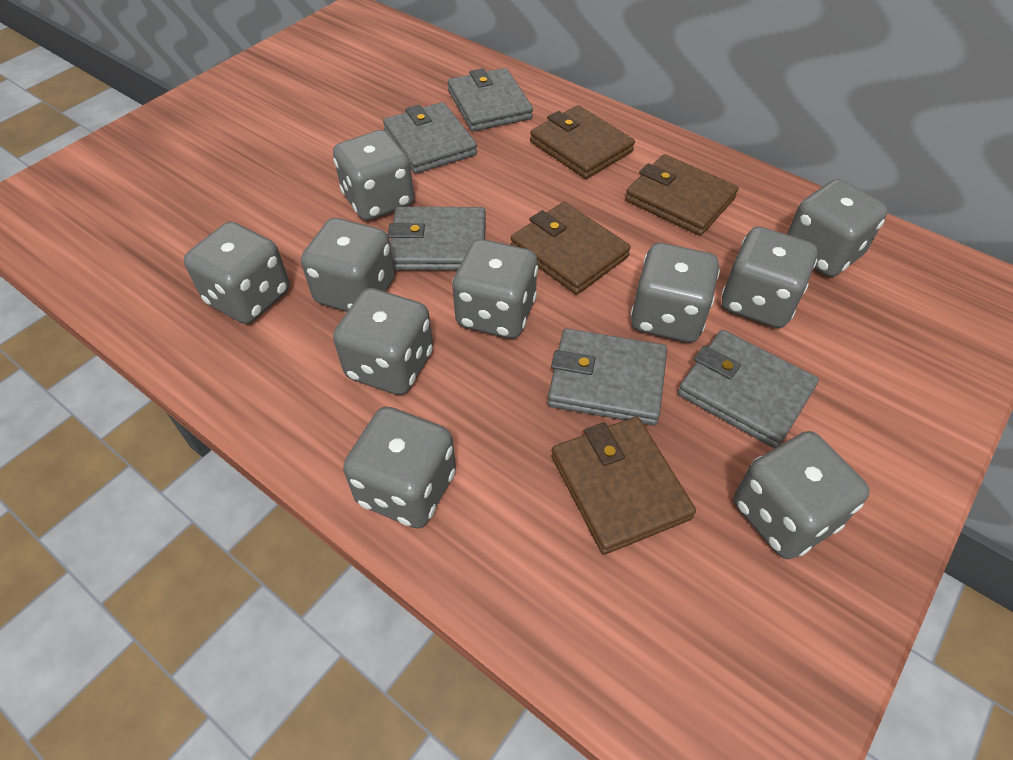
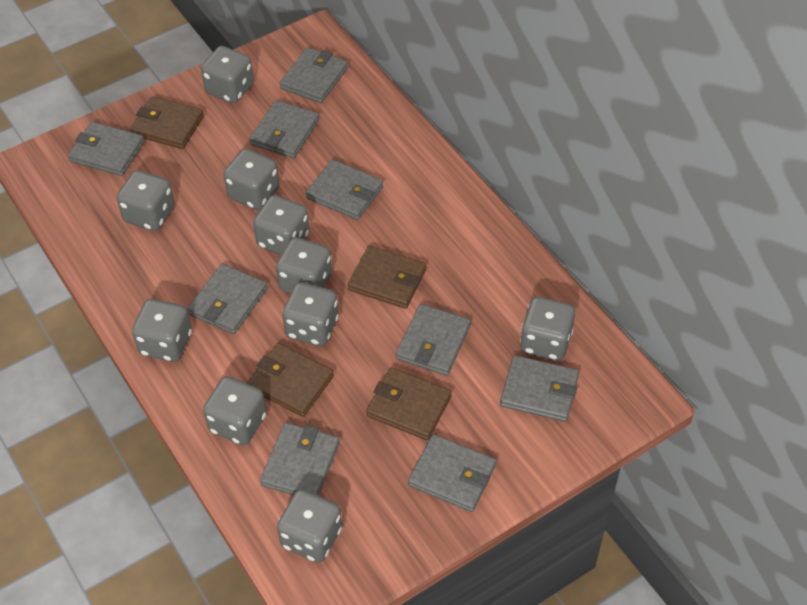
grey wallet: [383,102,477,174] [388,207,486,271] [448,68,533,132] [548,328,667,426] [678,330,819,448] = 5 -> [68,122,144,176] [187,264,268,334] [250,100,319,159] [260,423,340,496] [280,47,348,103] [306,159,383,220] [396,304,471,376] [408,434,496,512] [500,355,579,422] = 9

